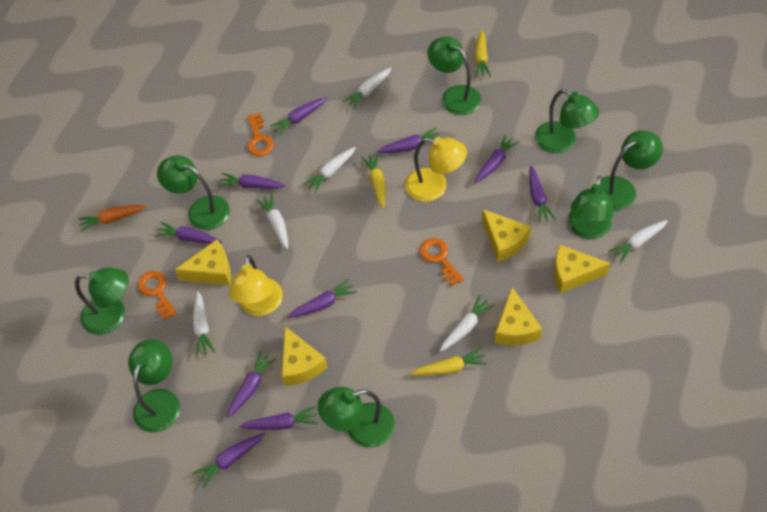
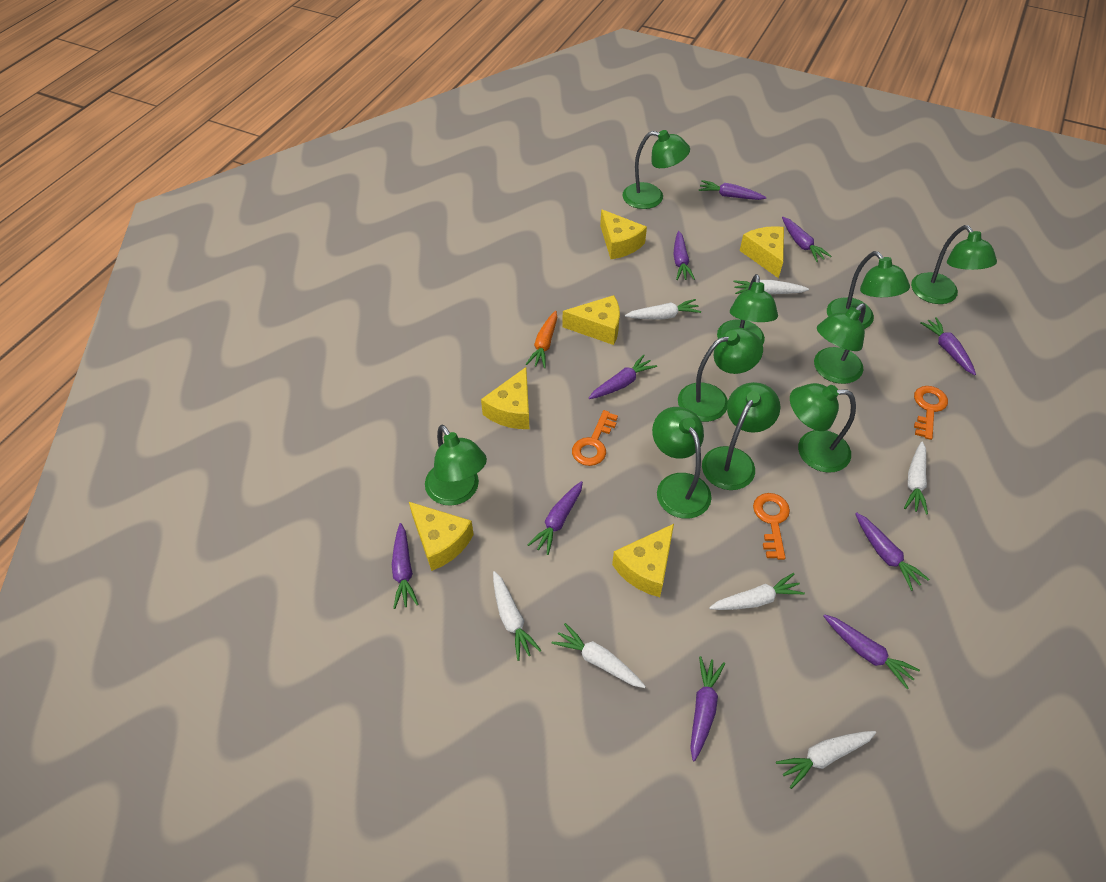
green lamp: [75,267,129,335] [128,339,180,433] [157,155,230,230] [318,387,395,448] [428,36,481,115] [535,89,599,153] [568,176,614,239] [600,130,663,210] = 8 -> [425,425,487,506] [622,130,690,209] [652,407,711,519] [678,328,763,422] [702,382,781,490] [717,274,778,344] [790,383,856,473] [814,303,866,384] [827,251,910,329] [911,225,997,304] = 10
white carrot: [193,291,215,356] [256,194,288,249] [303,147,356,193] [343,68,392,109] [440,295,495,352] [608,220,668,263] = 6 -> [493,571,542,661] [552,623,646,688] [625,299,701,319] [709,573,805,610] [733,280,809,294] [776,731,876,789] [904,442,928,515] = 7
yellow carrot: [362,153,386,209] [411,347,487,376] [475,30,491,77] = 3 -> none = 0
yellow cheese: [175,240,231,285] [282,326,328,386] [482,209,531,262] [495,287,542,346] [554,245,611,294] = 5 -> [409,502,474,571] [481,367,529,429] [562,295,620,345] [600,209,647,259] [612,524,674,597] [740,226,784,278] = 6
yellow lamp: [229,255,283,316] [405,137,467,202] = 2 -> none = 0

